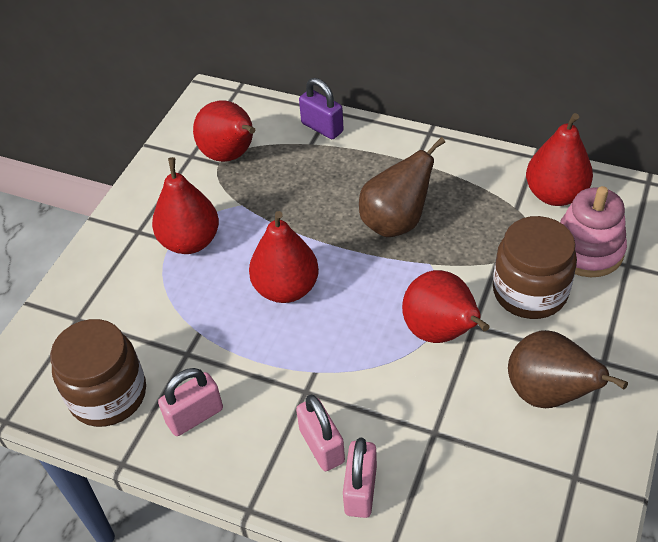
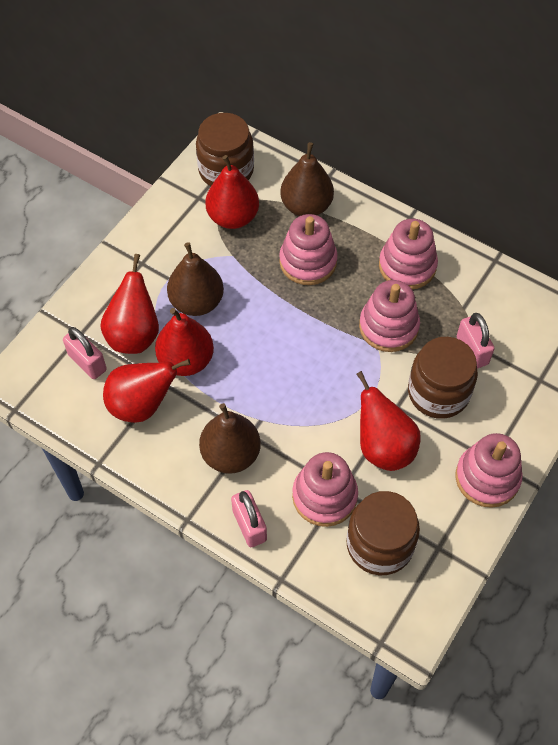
brown jar: [50,319,146,427] [493,216,577,319] = 2 -> [196,113,254,186] [347,491,420,575] [408,337,478,419] = 3
brown pear: [359,137,445,237] [508,330,628,408] = 2 -> [167,242,224,316] [199,403,261,474] [280,142,334,216] = 3
pink stacking toy: [560,186,627,277] = 1 -> [279,214,337,285] [292,452,358,527] [359,280,420,352] [379,219,438,290] [455,433,523,508] = 5
purple padlock: [299,78,344,139] = 1 -> none = 0

